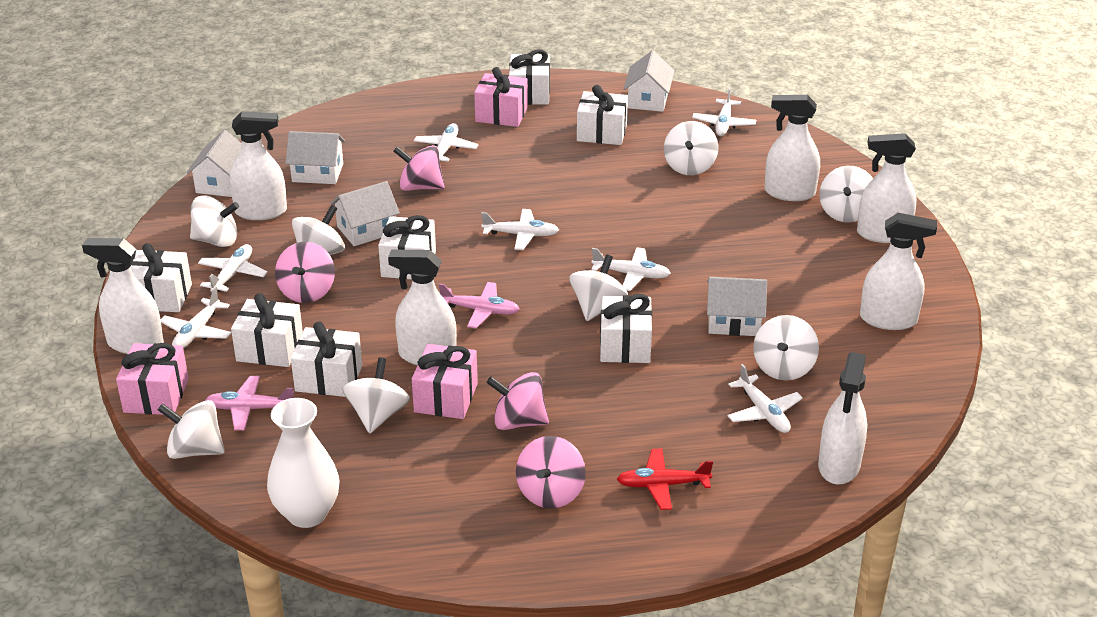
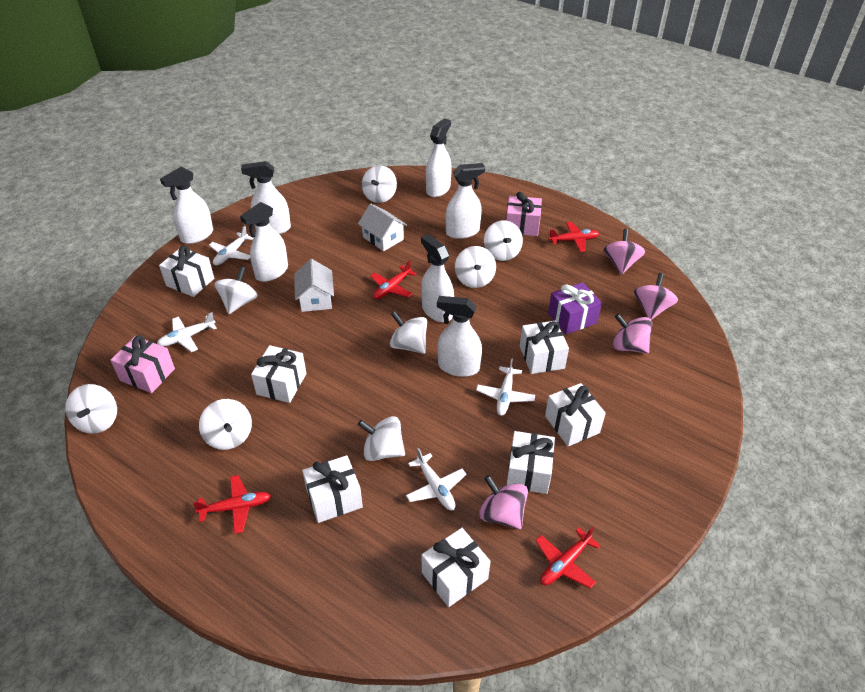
pink gift: [116,343,189,415] [412,344,478,419] [474,67,528,127] = 3 -> [110,335,175,393] [506,192,542,236] = 2
pink plane: [205,376,294,430] [439,282,520,328] = 2 -> none = 0
purple gift: none = 0 -> [548,282,602,334] = 1
red plane: [617,449,713,510] = 1 -> [193,475,271,534] [370,260,417,299] [535,527,601,588] [548,222,599,252] = 4
white house: [186,130,242,197] [286,131,345,184] [330,181,400,246] [623,50,674,112] [707,277,767,336] = 5 -> [294,259,334,312] [358,203,407,251] = 2
white plane: [161,287,232,348] [198,244,268,292] [414,123,478,162] [481,209,559,250] [591,247,671,291] [692,87,756,136] [727,364,803,433] = 7 -> [157,312,217,352] [209,226,253,265] [406,448,466,510] [476,359,535,416] = 4
white vase: [267,398,339,528] = 1 -> none = 0

